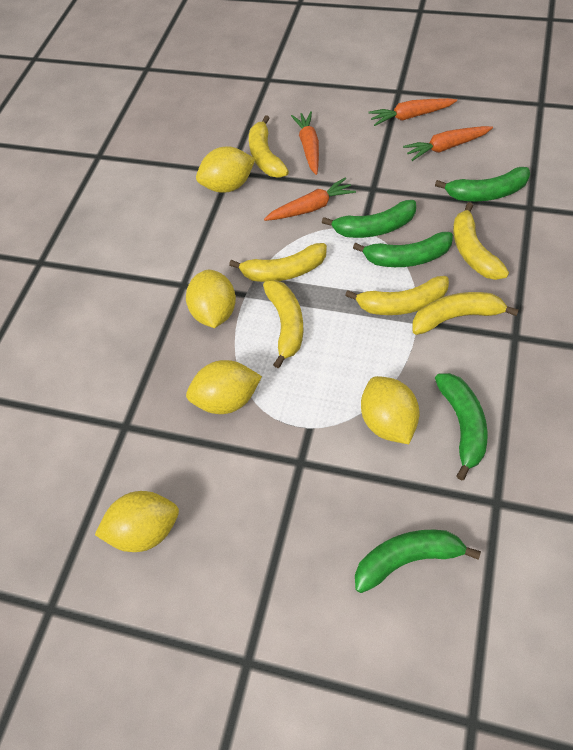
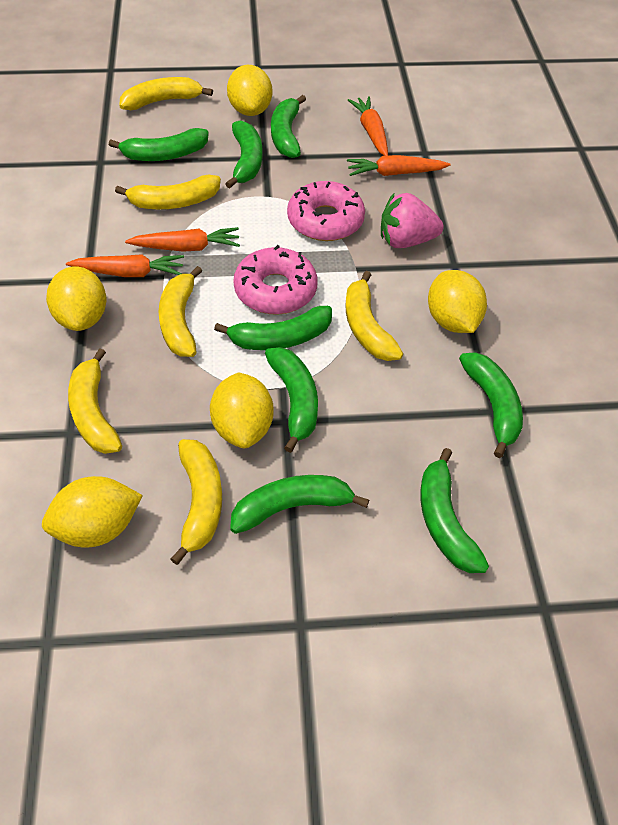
green banana: [322,200,416,238] [353,232,453,267] [355,530,481,593] [435,167,530,201] [435,373,487,480] = 5 -> [109,128,209,161] [214,306,332,350] [225,120,263,189] [230,475,369,534] [265,347,318,453] [271,95,306,158] [420,448,489,573] [459,352,523,458] = 8
pink donut: none = 0 -> [233,245,318,315] [287,181,365,241] = 2
pink strawberry: none = 0 -> [381,193,444,248] = 1

